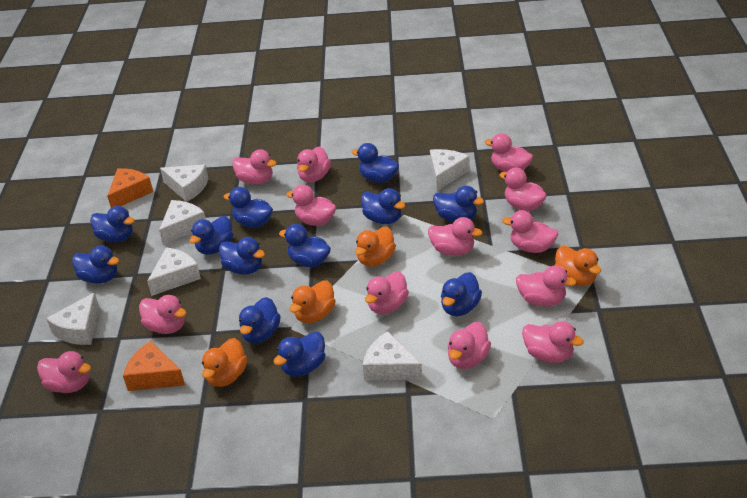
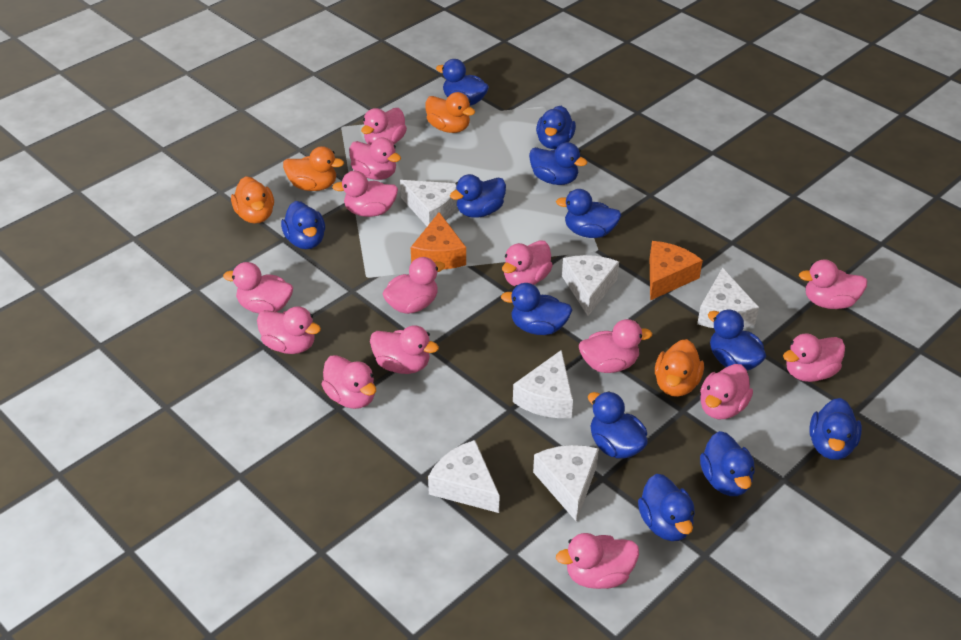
pink duck: [37,351,91,393] [139,295,186,334] [232,149,276,184] [286,185,336,226] [297,146,331,183] [365,271,409,314] [428,217,482,256] [448,322,491,369] [485,133,533,172] [500,168,547,211] [502,210,558,253] [516,265,576,307] [522,321,584,363] = 13 -> [223,262,293,314] [257,307,321,354] [321,355,376,409] [332,171,398,217] [349,138,401,180] [361,108,407,145] [370,325,439,374] [382,257,445,314] [502,240,553,286] [556,533,639,589] [579,319,652,373] [700,364,753,419] [783,334,845,382] [799,259,867,309] = 14

